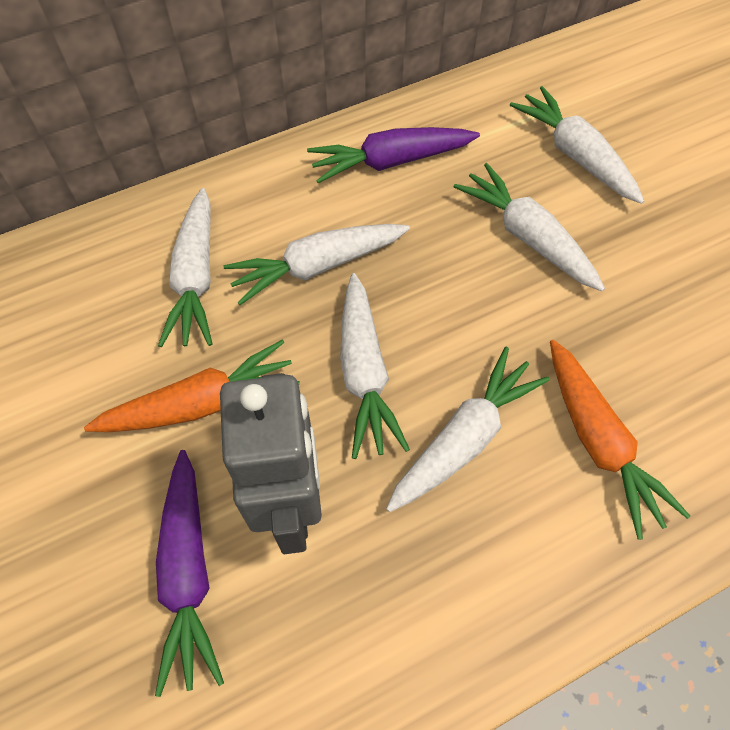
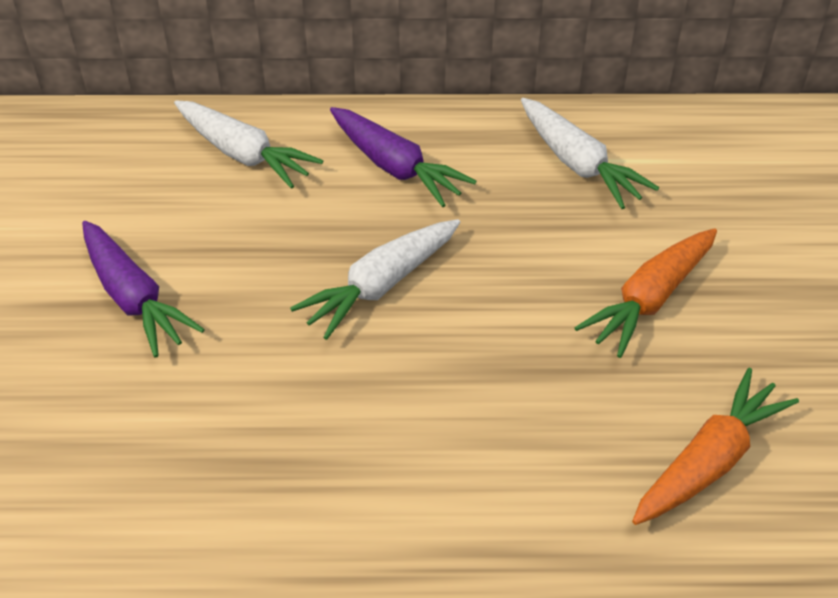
grey robot: [220,373,322,554] = 1 -> none = 0
white carrot: [158,188,212,347] [223,224,410,305] [340,273,410,459] [386,347,550,512] [453,163,605,291] [510,86,644,204] = 6 -> [174,101,323,189] [290,219,460,340] [521,98,659,209] = 3

